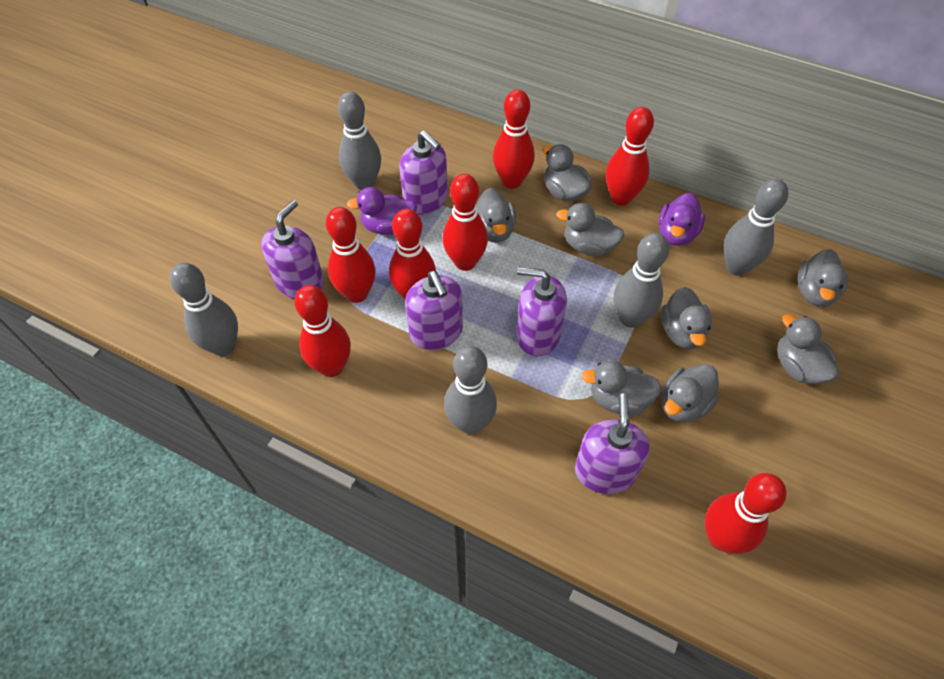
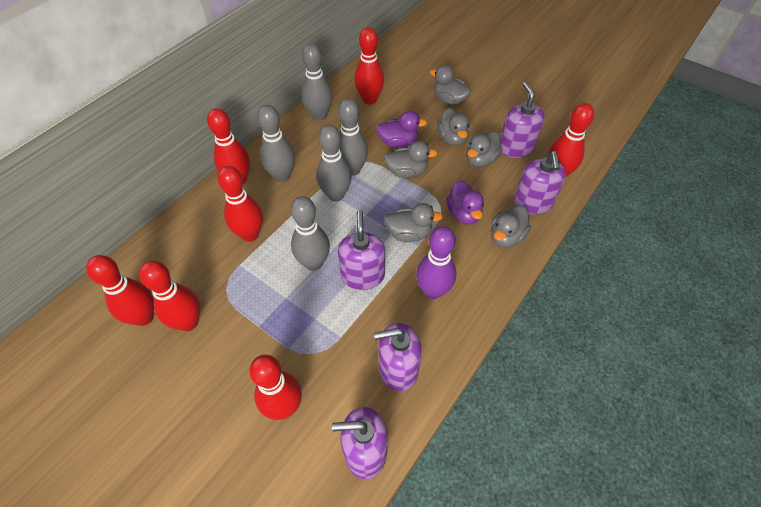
grey duck: [476,188,516,243] [543,144,592,202] [556,203,625,256] [581,360,662,415] [661,287,712,350] [662,364,720,423] [777,314,839,384] [797,249,848,307] = 8 -> [384,141,437,178] [384,203,443,242] [430,65,471,105] [437,108,470,146] [466,131,502,167] [491,205,531,248] = 6
purple bowling pin: none = 0 -> [416,226,456,299] = 1

